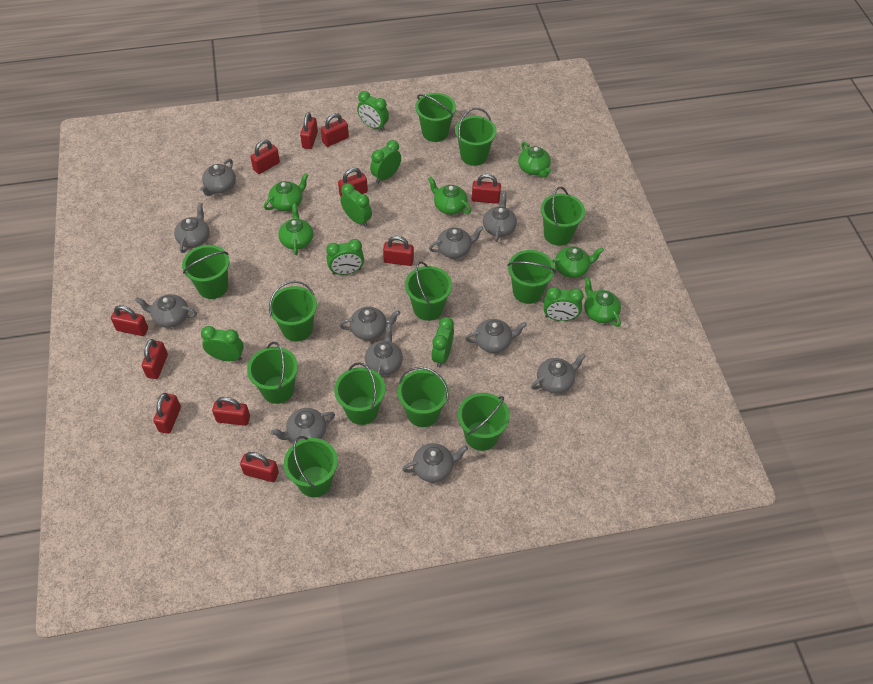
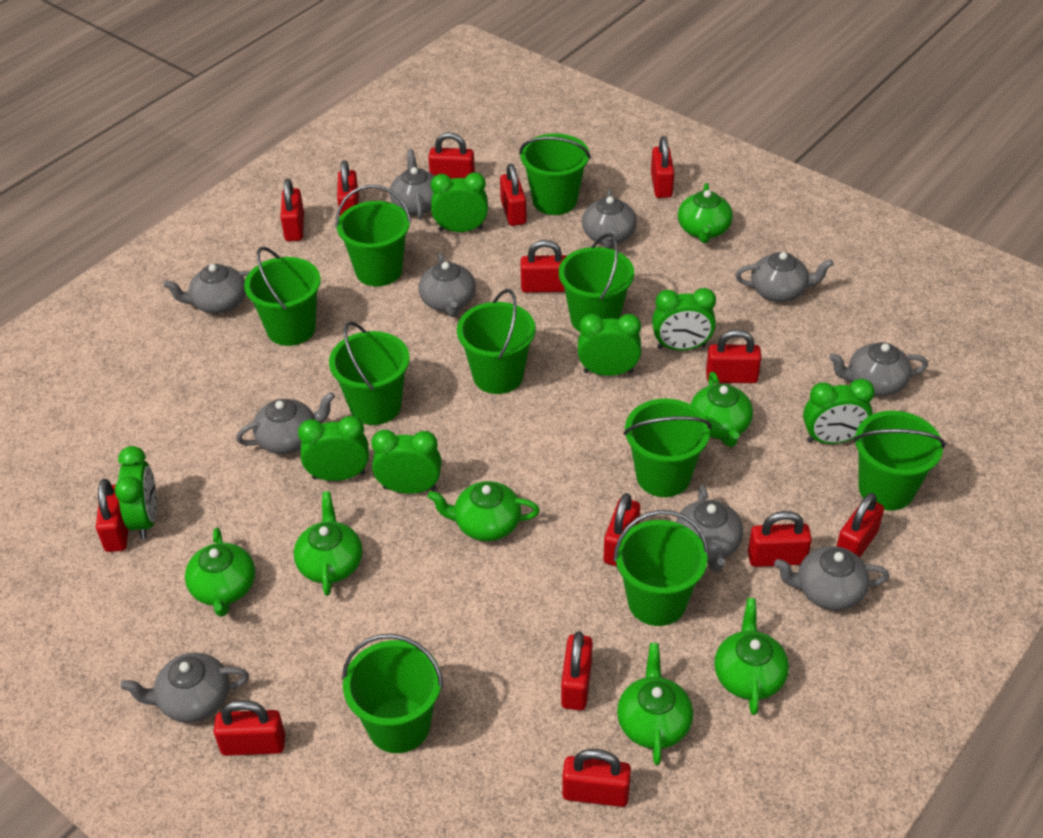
green bucket: [182,245,229,299] [247,342,298,404] [269,281,317,342] [284,436,338,497] [334,362,385,425] [398,367,449,427] [405,262,452,321] [415,93,456,142] [455,108,497,166] [458,393,510,451] [507,250,556,304] [541,187,585,246] = 12 -> [244,247,321,346] [329,321,409,425] [335,185,411,286] [342,634,443,753] [457,289,535,394] [519,133,591,215] [559,234,634,332] [614,510,709,626] [624,399,711,497] [853,411,945,510] = 10
green teapot: [264,173,309,211] [278,204,313,255] [428,177,471,215] [518,142,551,178] [552,246,604,278] [584,277,621,327] = 6 -> [185,528,255,617] [294,492,363,596] [428,481,540,541] [617,643,693,765] [678,183,733,243] [691,372,753,447] [714,598,789,715] = 7
grey teapot: [135,294,197,328] [174,203,210,253] [200,159,236,196] [271,408,335,442] [339,307,400,340] [365,324,403,377] [402,443,468,482] [429,226,484,259] [465,319,527,353] [483,192,517,242] [531,353,586,394] = 11 -> [120,653,249,723] [163,264,250,314] [236,392,335,454] [390,149,434,220] [419,253,476,317] [582,189,637,249] [676,485,743,571] [736,252,834,302] [774,546,889,610] [829,342,928,396] = 10
red padlock: [111,305,148,336] [141,339,168,379] [153,393,181,434] [212,397,250,426] [240,452,279,482] [250,140,280,174] [300,112,318,149] [321,113,349,147] [338,168,368,196] [383,236,414,266] [472,174,501,204] = 11 -> [96,479,128,552] [214,700,285,756] [280,179,304,241] [337,160,359,216] [428,132,475,179] [500,163,527,226] [521,240,567,293] [561,632,593,711] [562,749,631,807] [604,493,640,566] [651,136,674,198] [706,329,761,383] [748,511,812,567] [836,493,884,558] = 14

